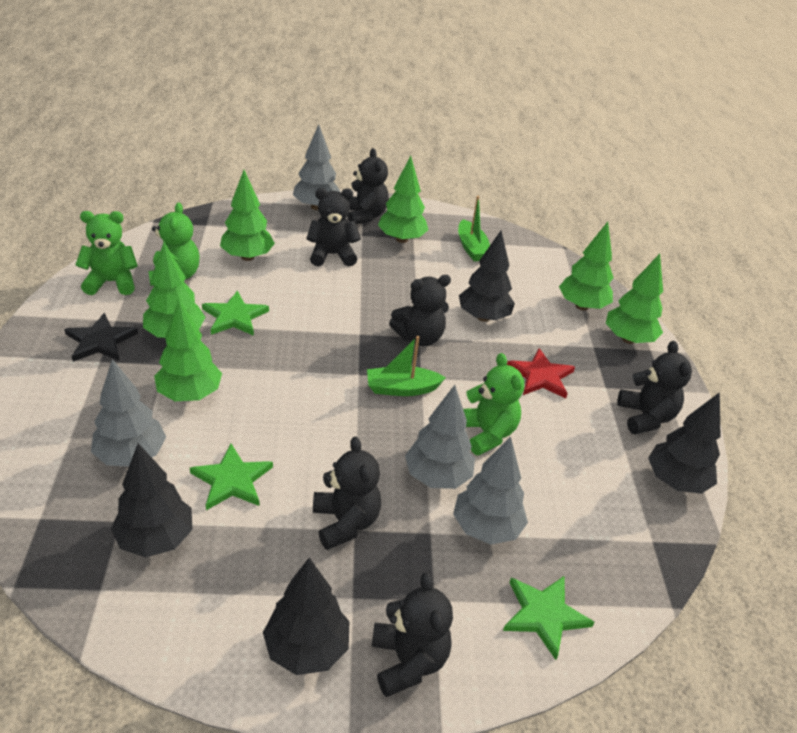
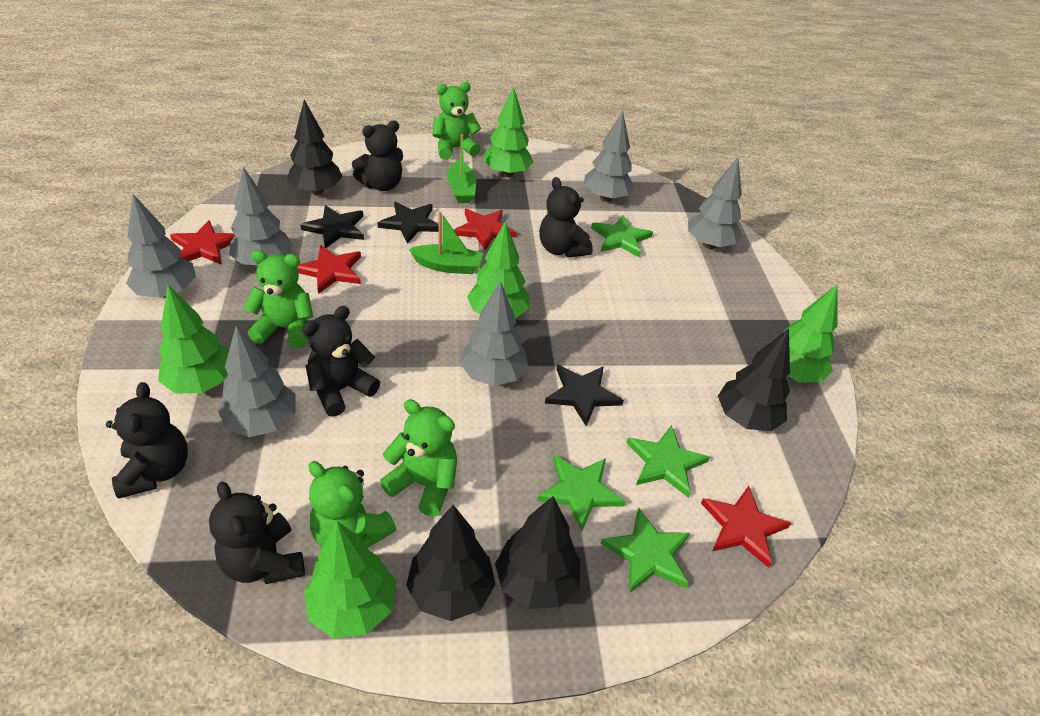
black star: [64,313,138,362] = 1 -> [300,205,364,248] [378,202,439,244] [545,365,624,427] = 3
black teddy bear: [306,188,361,267] [313,436,381,550] [347,148,389,224] [372,572,453,697] [389,275,451,346] [617,341,692,435] = 6 -> [106,382,188,499] [209,482,305,584] [302,306,380,417] [352,120,403,191] [539,177,593,258] = 5
green star: [190,444,273,510] [202,291,269,336] [503,576,595,660] = 3 -> [537,455,626,531] [591,215,653,257] [600,508,690,593] [626,425,710,498] = 4
green teddy bear: [75,211,138,295] [149,202,199,286] [463,353,524,456] = 3 -> [243,250,313,348] [308,461,396,548] [380,399,457,517] [432,82,481,160] = 4
green tree: [143,242,205,338] [154,300,222,401] [220,170,275,261] [378,156,428,243] [559,222,613,311] [606,254,663,344] = 6 -> [158,285,229,394] [304,521,396,638] [467,221,529,318] [483,87,533,177] [771,284,838,383] = 5
grey tree: [91,359,166,467] [293,124,340,210] [405,385,475,489] [453,436,528,545] = 4 -> [126,194,196,298] [218,325,296,437] [229,167,292,266] [460,281,529,386] [584,111,635,202] [688,158,742,249] = 6
red star: [507,348,575,399] = 1 -> [170,220,235,265] [297,245,361,294] [454,209,517,250] [701,486,791,568] = 4

